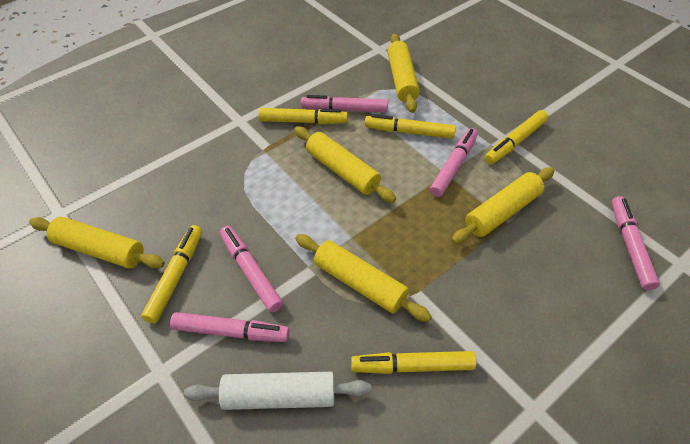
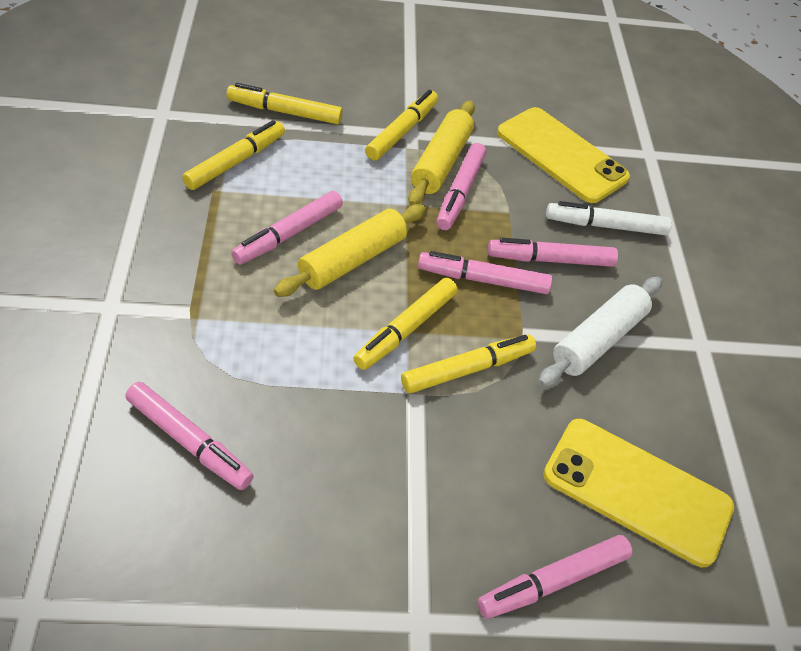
pink marker: [170,312,290,342] [220,226,283,313] [301,95,388,113] [430,128,478,197] [612,196,660,290] = 5 -> [125,382,254,490] [231,191,343,265] [418,251,552,294] [437,143,486,230] [477,535,633,619] [488,238,618,267] = 6
white marker: none = 0 -> [546,201,672,235] = 1
yellow phone: none = 0 -> [497,107,630,203] [543,419,734,567] = 2
yellow rolling pin: [29,217,165,269] [294,126,396,203] [296,234,432,322] [387,34,420,113] [451,167,555,244] = 5 -> [274,204,426,297] [408,101,475,206] = 2

